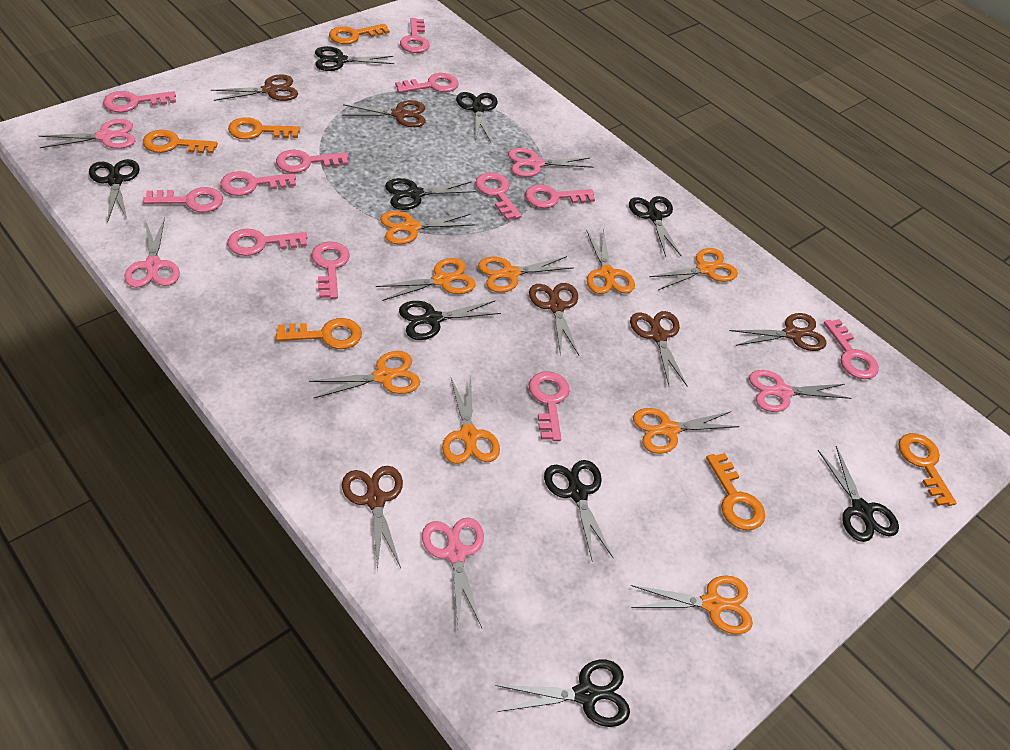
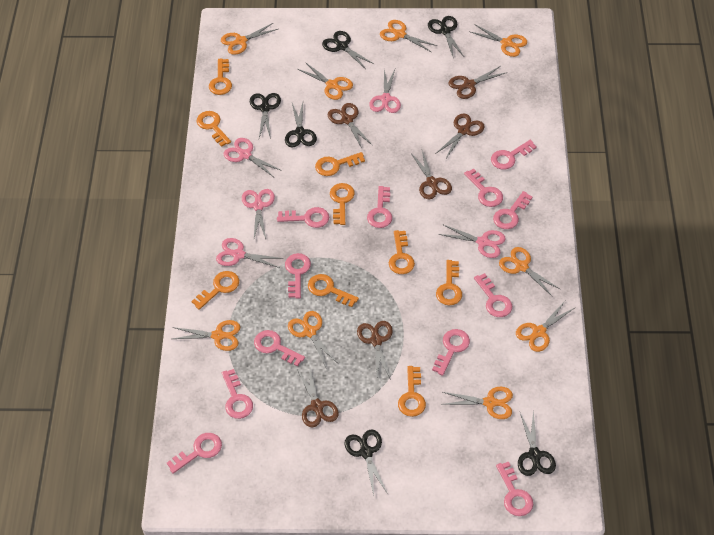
black scissors: [89,159,140,222] [315,46,394,71] [385,178,477,210] [399,301,501,340] [456,92,498,142] [496,660,630,727] [544,460,614,562] [629,196,682,257] [818,446,899,542] = 9 -> [250,93,281,139] [285,102,317,148] [322,31,374,69] [344,430,388,495] [428,16,464,59] [518,410,556,476] = 6
orange key: [143,130,218,154] [228,117,300,139] [276,318,362,349] [329,24,389,44] [706,453,765,530] [898,433,957,506] = 6 -> [192,271,239,310] [197,111,231,147] [209,59,232,95] [308,274,359,307] [315,152,365,176] [330,183,355,225] [389,230,415,274] [398,366,426,417] [436,260,462,305] = 9

